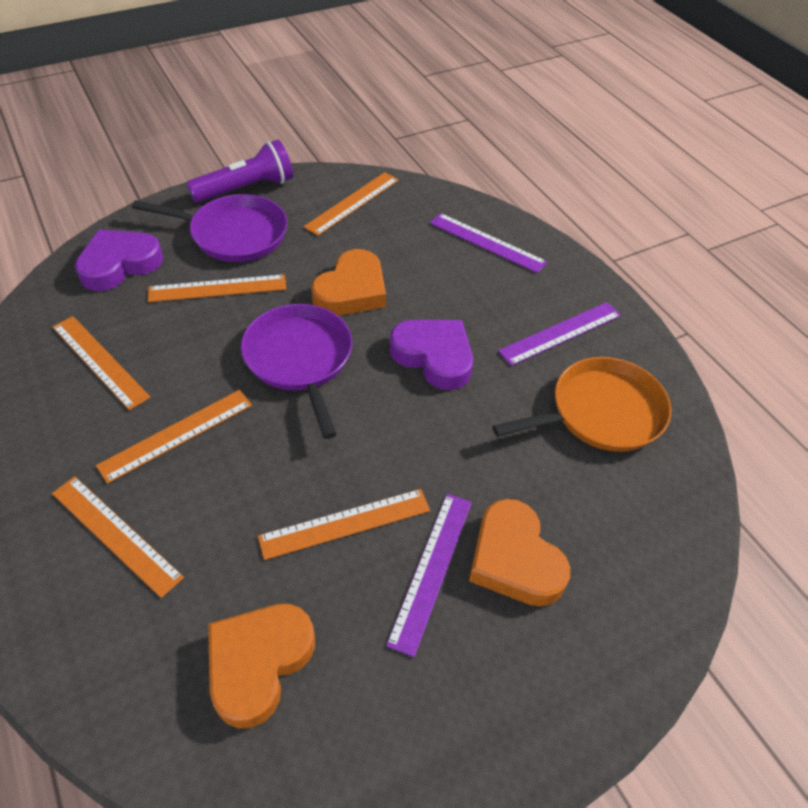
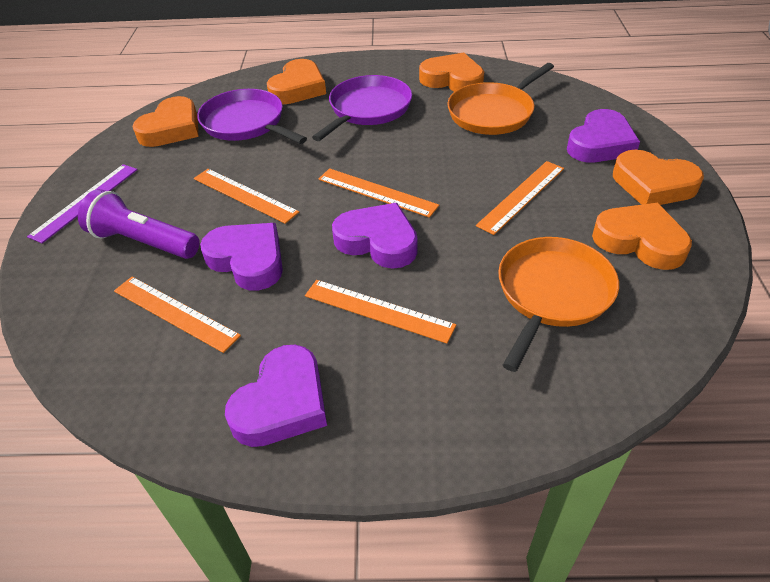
orange heart: [208,604,315,728] [311,249,386,316] [469,499,570,607] = 3 -> [133,96,198,147] [267,59,326,104] [419,53,484,92] [592,203,692,270] [613,150,704,205] = 5
orange pan: [493,357,671,452] = 1 -> [447,63,554,135] [498,237,619,372] = 2
orange ruler: [52,476,184,598] [53,316,151,410] [96,390,252,484] [148,274,286,302] [258,489,430,560] [304,172,399,236] = 6 -> [114,277,241,353] [194,169,299,224] [305,280,456,344] [318,168,439,218] [476,161,564,235] = 5
purple heart: [75,229,163,291] [390,320,473,390] = 2 -> [200,223,283,290] [225,345,327,447] [332,203,418,269] [567,109,640,162] = 4
purple ruler: [386,494,472,657] [430,213,547,273] [498,302,621,366] = 3 -> [27,164,138,243] = 1

